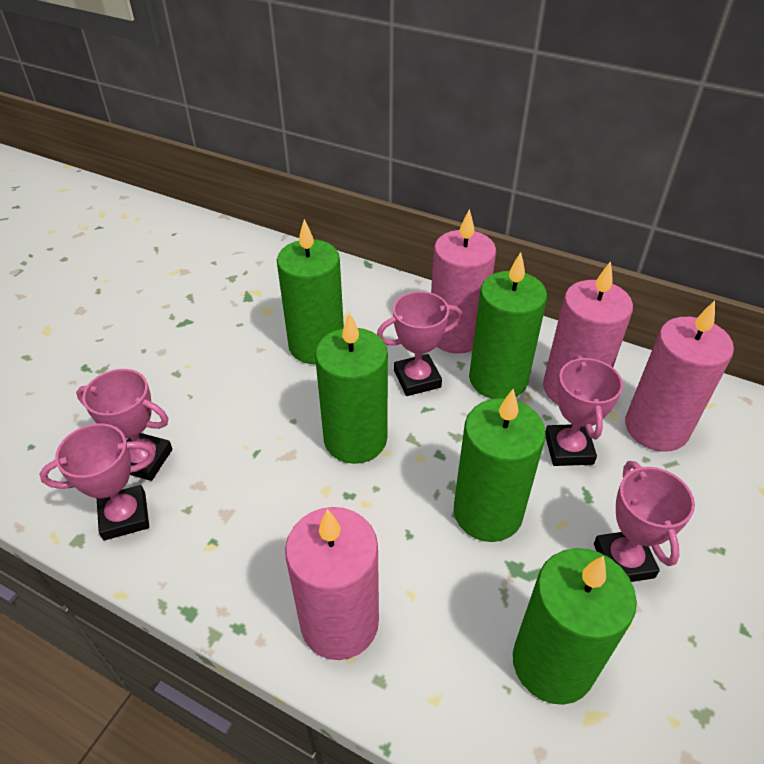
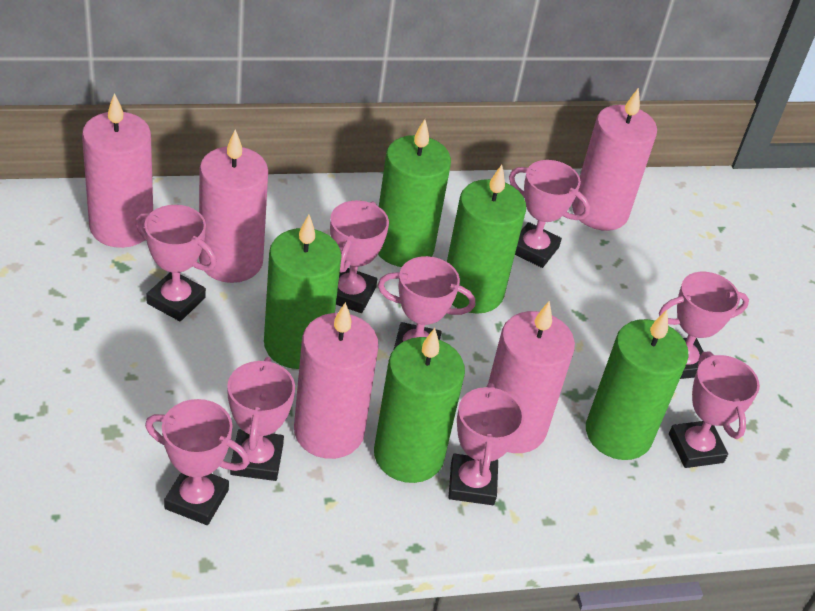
pink candle: [285,507,379,660] [431,209,496,353] [543,261,633,405] [625,301,734,452] = 4 -> [82,93,153,248] [199,129,268,283] [294,302,379,459] [488,301,575,453] [572,88,657,231] = 5
pink trophy: [40,423,155,540] [76,369,172,481] [377,291,462,396] [545,355,623,466] [594,461,695,582] = 5 -> [135,205,217,321] [145,399,250,525] [227,357,295,481] [330,200,389,313] [378,256,475,349] [448,383,524,505] [509,160,590,268] [659,272,749,379] [669,351,760,468] = 9

